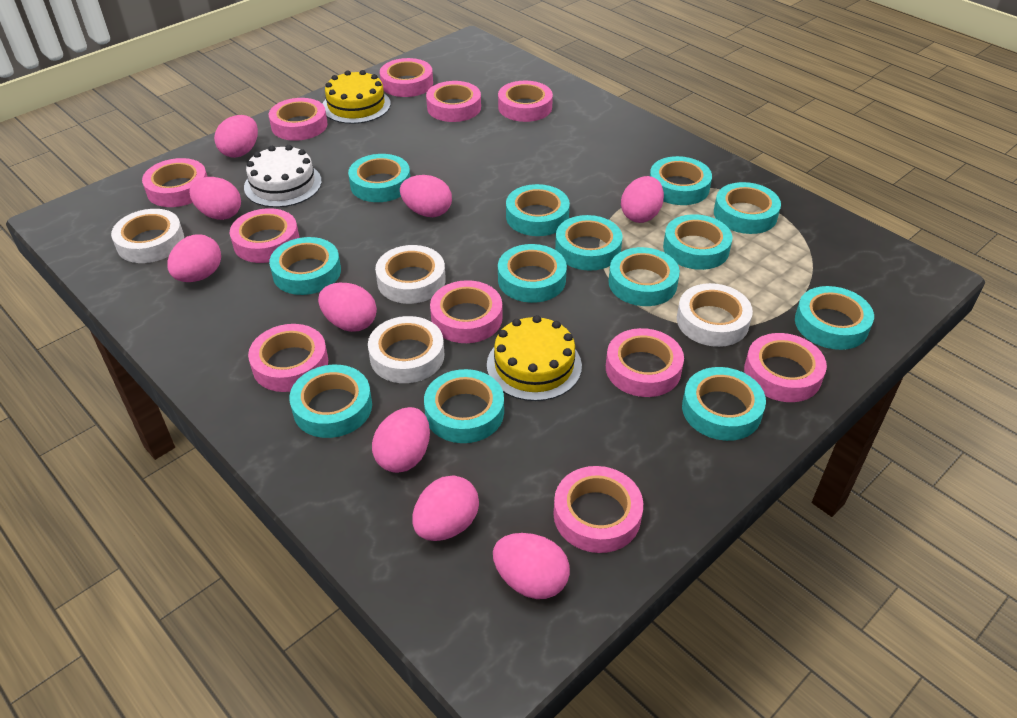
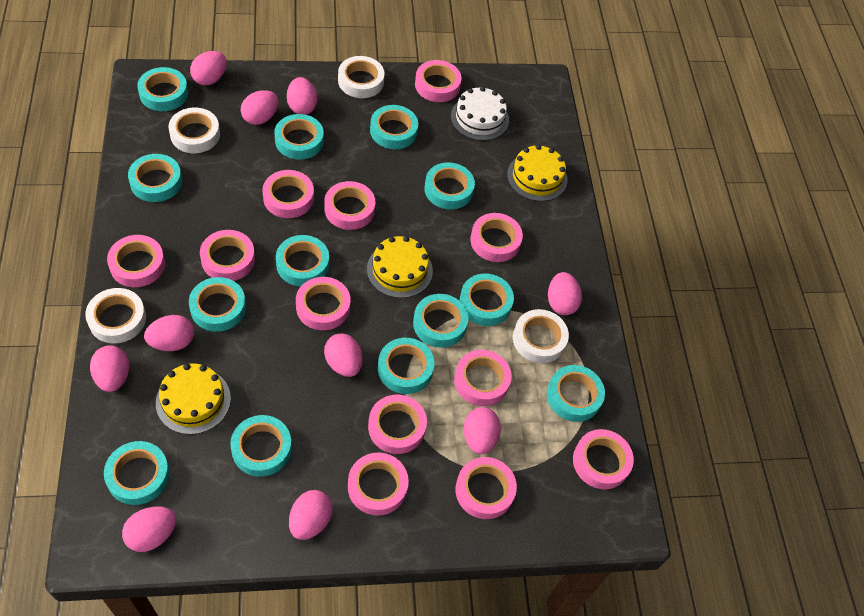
pink egg: [167,234,221,282] [189,177,241,220] [214,115,258,158] [318,283,377,332] [372,407,430,473] [400,175,452,217] [412,475,479,541] [493,533,570,599] [621,176,664,223] = 9 -> [90,345,129,392] [122,507,176,552] [144,315,194,351] [190,51,227,85] [241,90,279,125] [287,77,317,115] [289,490,333,540] [324,333,363,377] [463,407,501,454] [548,272,582,315] = 10
pink tape: [142,158,207,207] [230,208,299,263] [248,324,328,392] [269,98,328,141] [380,58,433,97] [426,81,481,122] [430,280,502,343] [498,81,553,122] [554,466,643,553] [606,328,684,397] [744,333,827,402] = 11 -> [107,235,165,287] [200,230,255,281] [262,170,314,218] [296,277,350,330] [324,181,375,230] [348,452,409,516] [368,395,427,454] [415,60,462,102] [454,350,512,406] [455,457,517,519] [470,213,523,262] [573,429,634,489] = 12
yellow cake: [323,70,391,124] [487,315,582,401] = 2 -> [156,363,231,435] [367,236,433,298] [507,145,567,201] = 3

